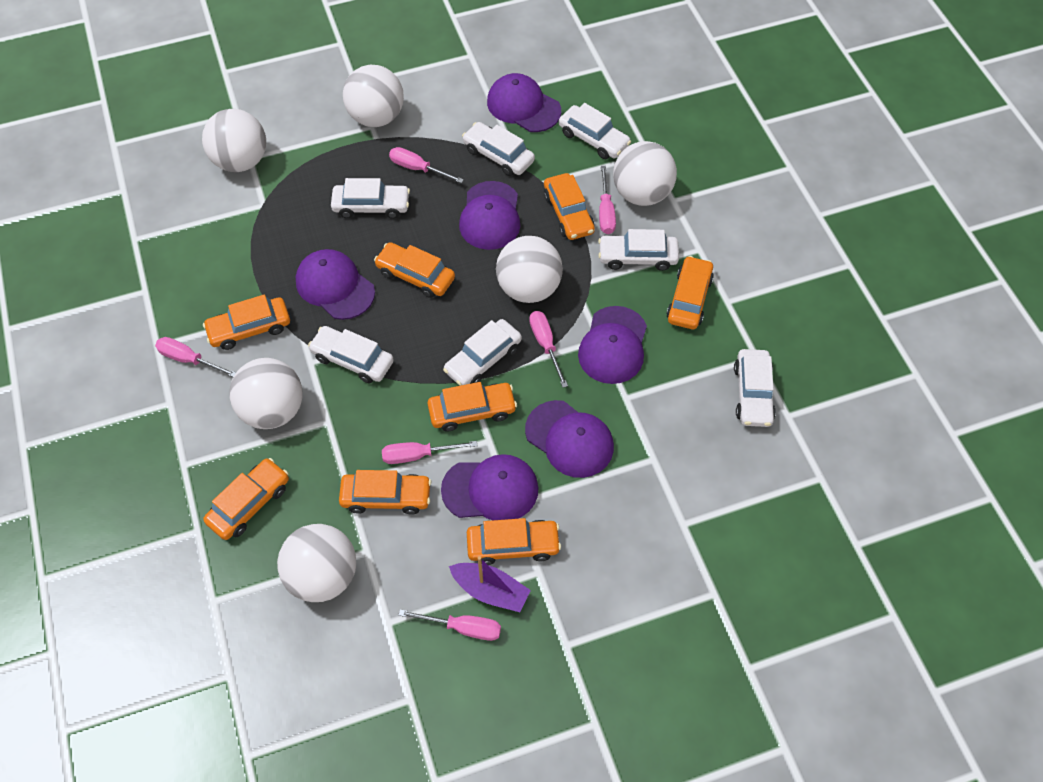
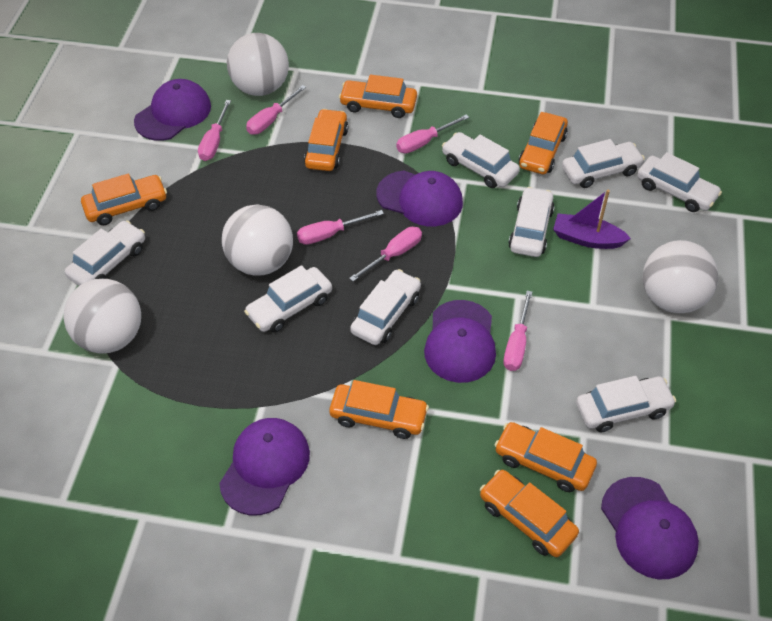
orange car: [203,294,290,350] [203,458,289,540] [339,470,431,515] [374,242,455,298] [427,382,517,432] [467,518,561,565] [544,173,595,240] [666,256,714,329] = 8 -> [81,174,167,225] [304,109,348,171] [329,380,429,439] [339,75,417,118] [480,470,579,557] [495,422,597,492] [519,112,568,174] = 7
purple cap: [296,249,375,320] [441,454,539,520] [459,181,520,250] [487,73,561,132] [525,400,614,478] [578,306,647,384] = 6 -> [134,79,211,141] [219,418,310,515] [376,171,463,226] [424,300,496,383] [601,477,699,579] = 5
white ball: [202,109,266,172] [229,358,303,429] [277,524,356,602] [343,65,404,127] [496,236,563,303] [613,141,677,206] = 6 -> [63,279,141,353] [222,204,293,276] [227,33,289,96] [643,240,718,313] = 4
white car: [308,326,394,383] [331,178,410,219] [443,319,522,386] [462,122,535,176] [559,103,631,159] [598,229,679,271] [734,349,776,427] = 7 -> [65,220,145,286] [244,265,332,332] [350,269,421,345] [442,132,520,188] [508,187,555,257] [562,139,645,188] [576,376,676,432] [637,152,722,212] = 8

